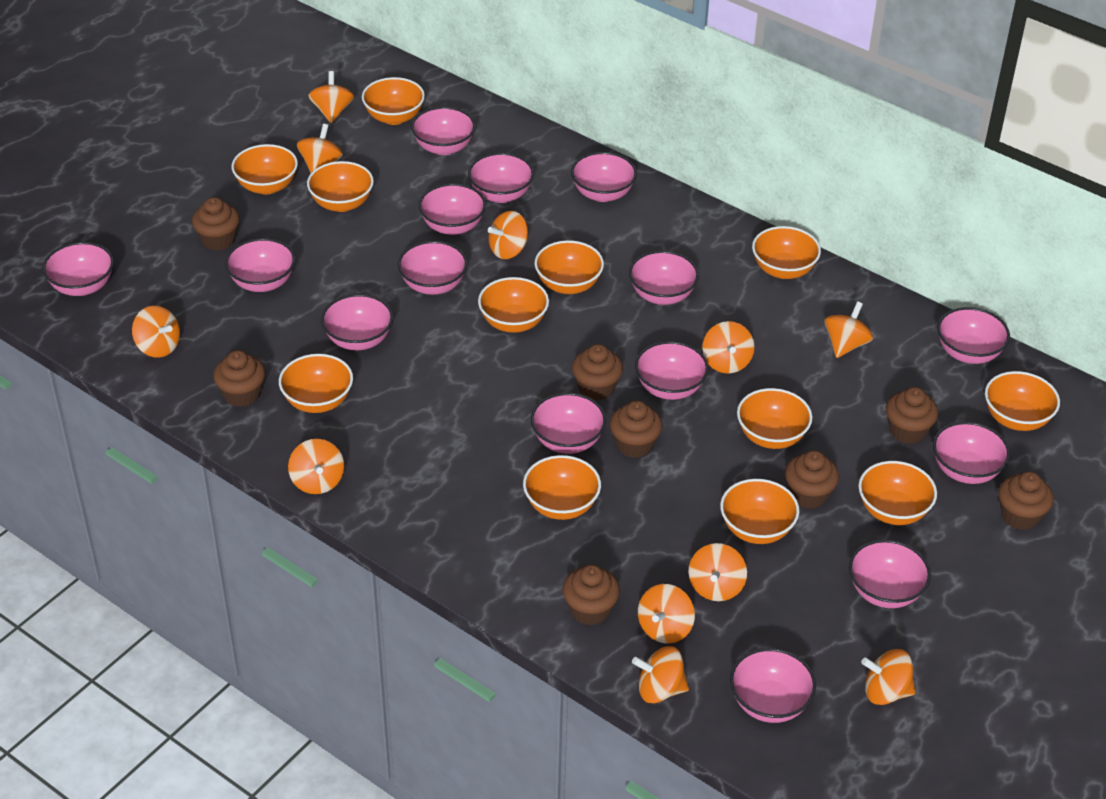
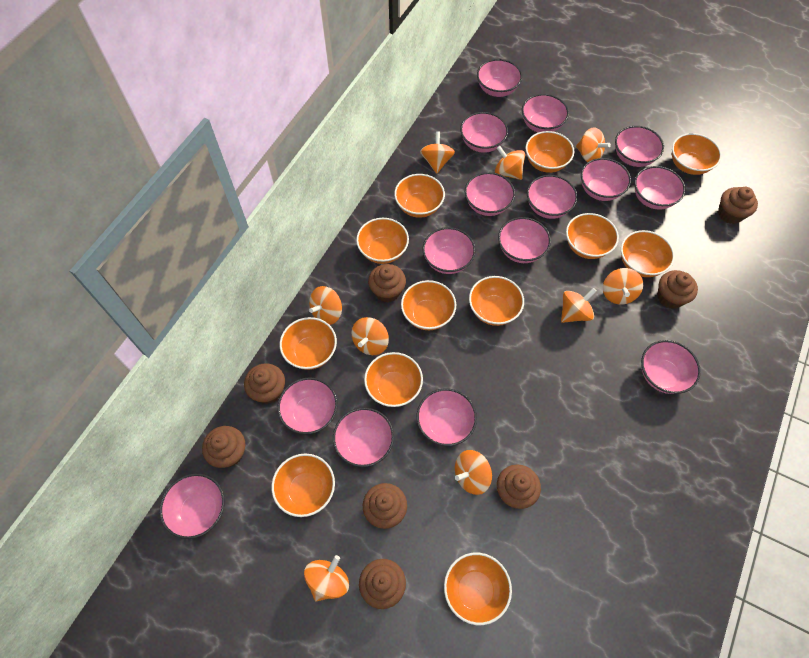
orange spinning top: [132,306,180,358] [288,439,344,494] [297,124,343,173] [308,71,354,123] [488,211,528,259] [632,646,689,703] [638,584,695,644] [688,543,747,601] [702,321,755,374] [824,301,873,358] [861,649,916,705] = 11 -> [304,555,349,602] [309,286,342,325] [352,317,389,355] [420,131,455,174] [455,450,492,495] [495,146,525,180] [561,288,597,323] [576,127,611,162] [603,268,643,305] = 9

